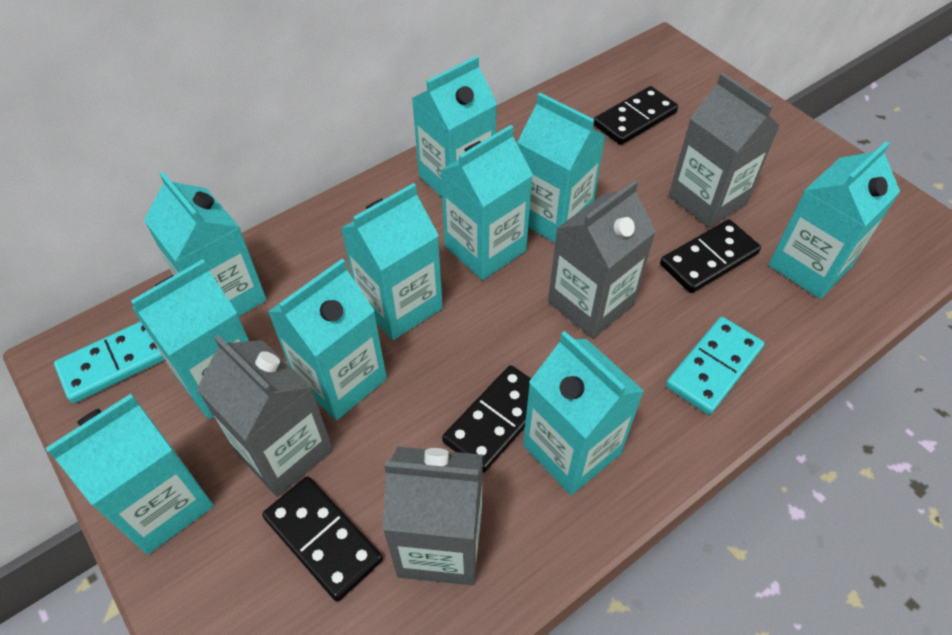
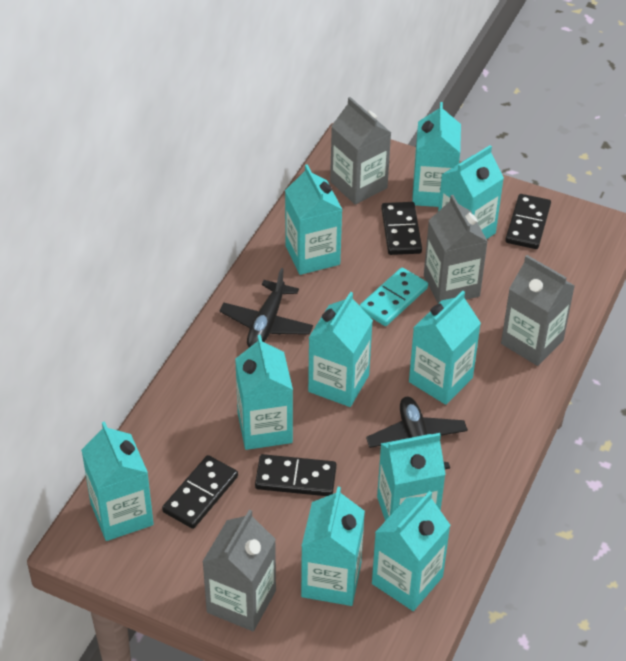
black plane: none = 0 -> [219,268,313,348] [366,397,468,469] = 2
turquoise domino: [54,321,165,403] [666,317,764,415] = 2 -> [359,267,428,326] = 1

